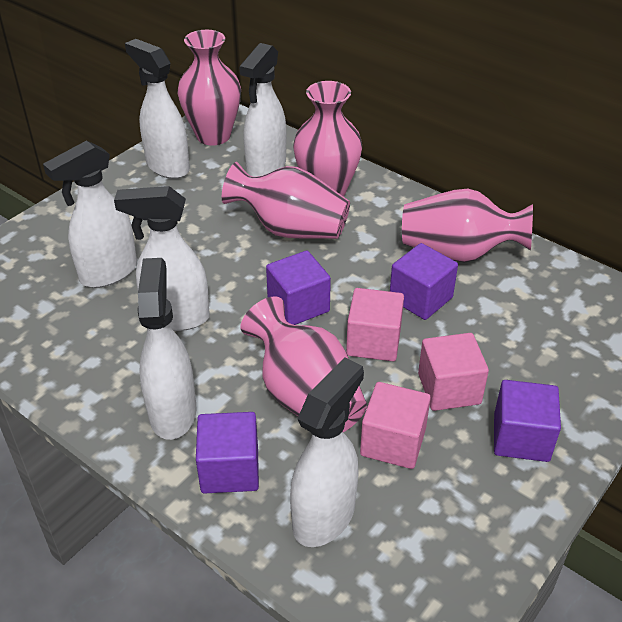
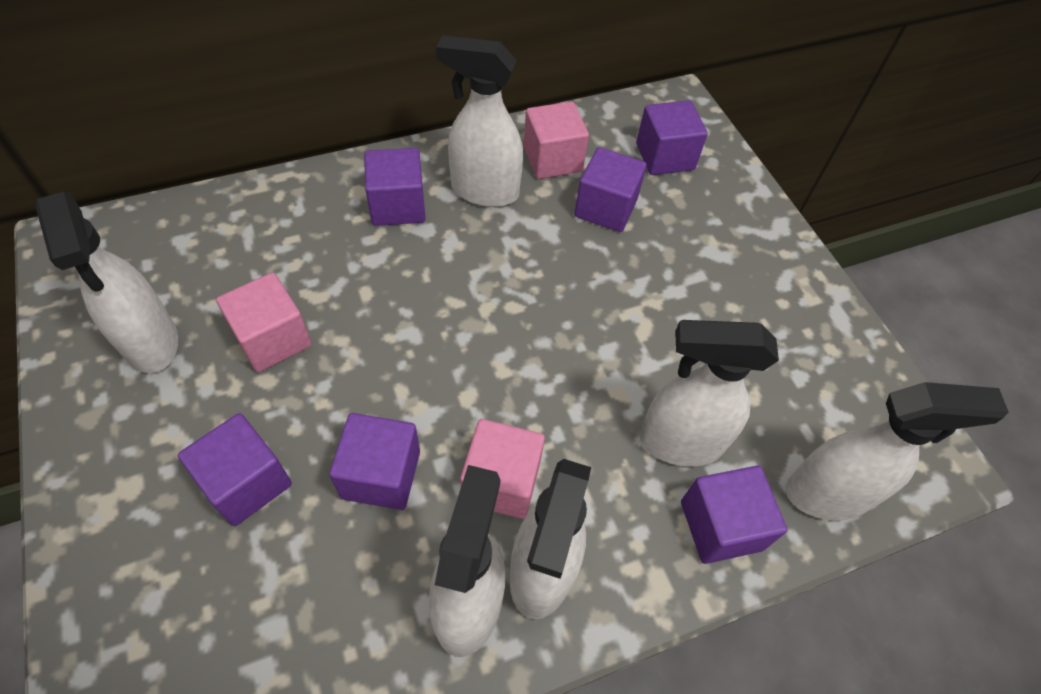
pink vase: [178,30,241,146] [222,162,350,239] [241,296,367,432] [293,81,362,197] [402,188,533,263] = 5 -> none = 0
purple cube: [196,412,259,494] [266,251,331,325] [390,243,458,320] [494,380,561,462] = 4 -> [178,413,292,526] [329,413,420,510] [364,148,426,226] [574,147,647,232] [636,100,708,175] [681,465,787,564] = 6

